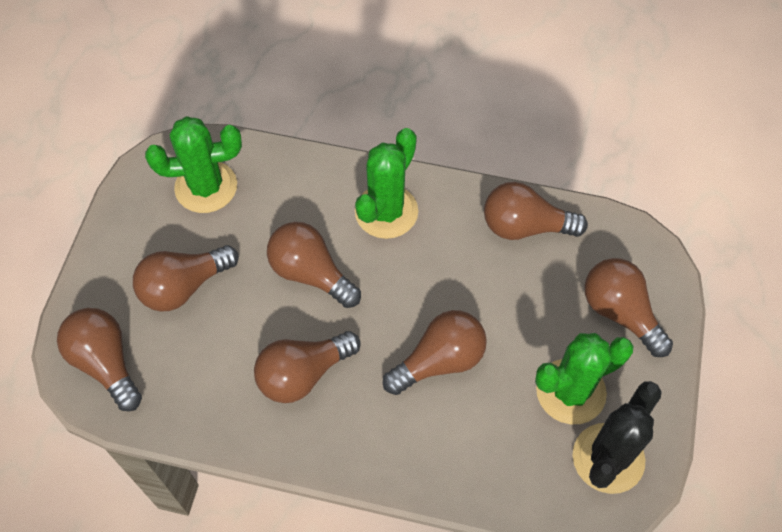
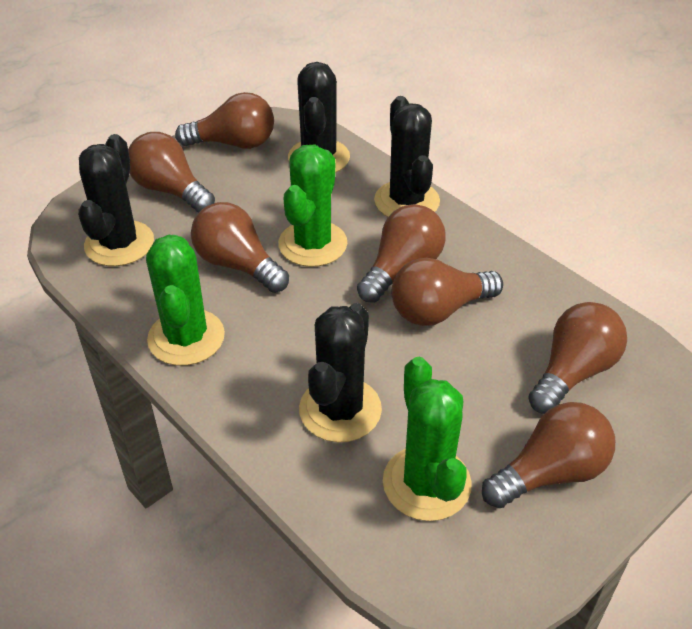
black cactus: [573,381,662,494] = 1 -> [78,134,154,266] [288,62,350,173] [299,303,382,442] [374,96,440,217] = 4

